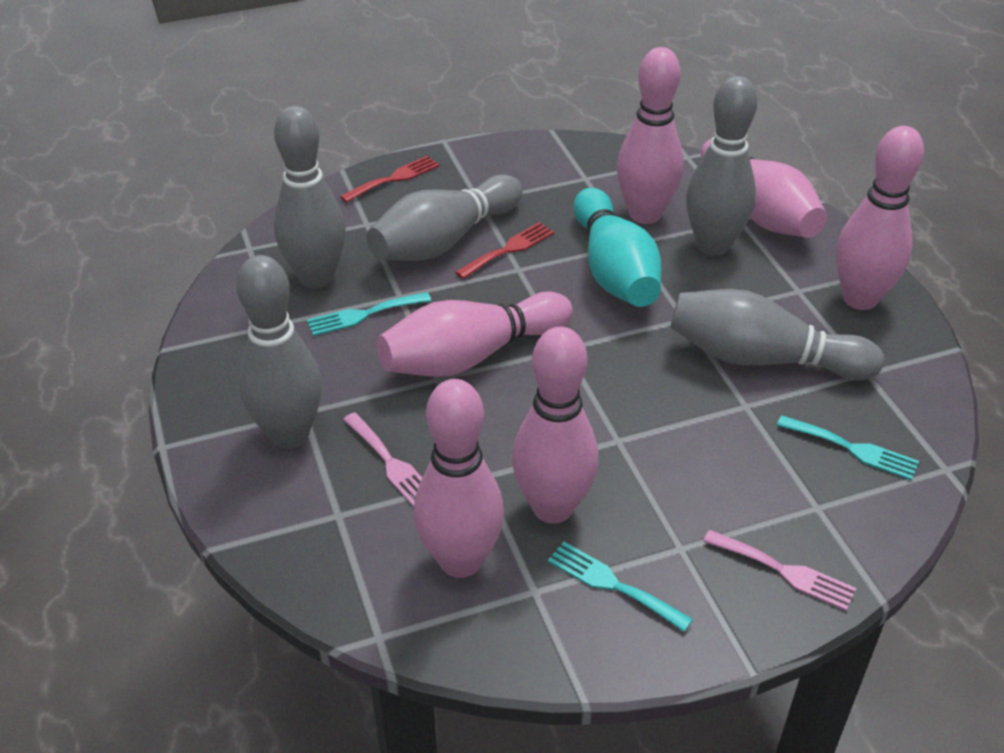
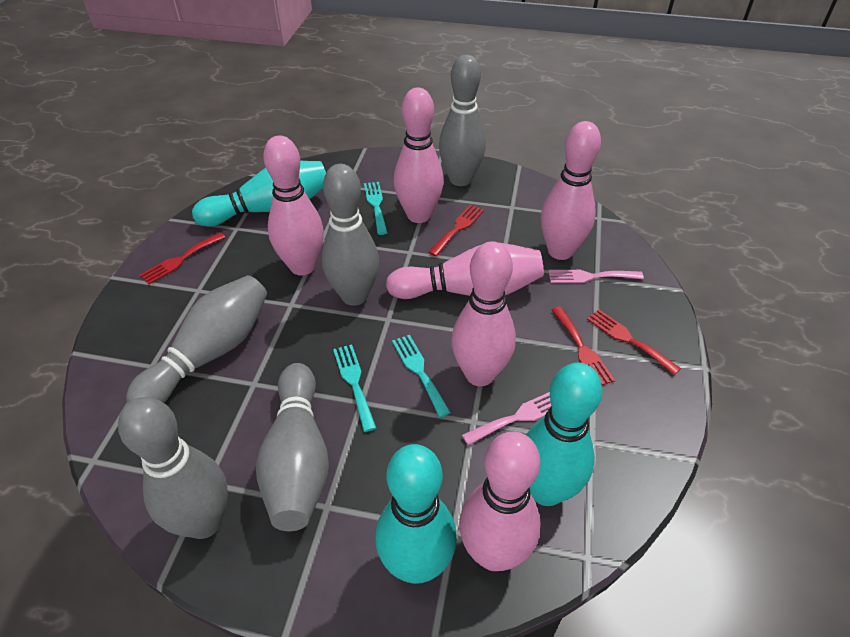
red fork: [340,156,440,203] [455,222,554,279] = 2 -> [140,233,225,284] [428,205,484,256] [552,307,615,385] [587,309,681,375] = 4
turquoise bowling pin: [573,188,661,307] = 1 -> [192,161,326,226] [376,444,457,584] [526,363,602,506] = 3

